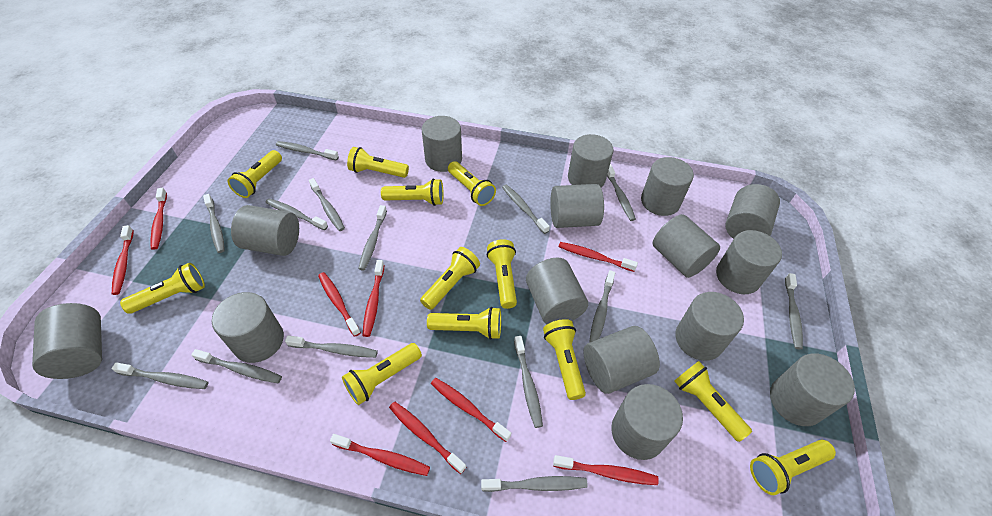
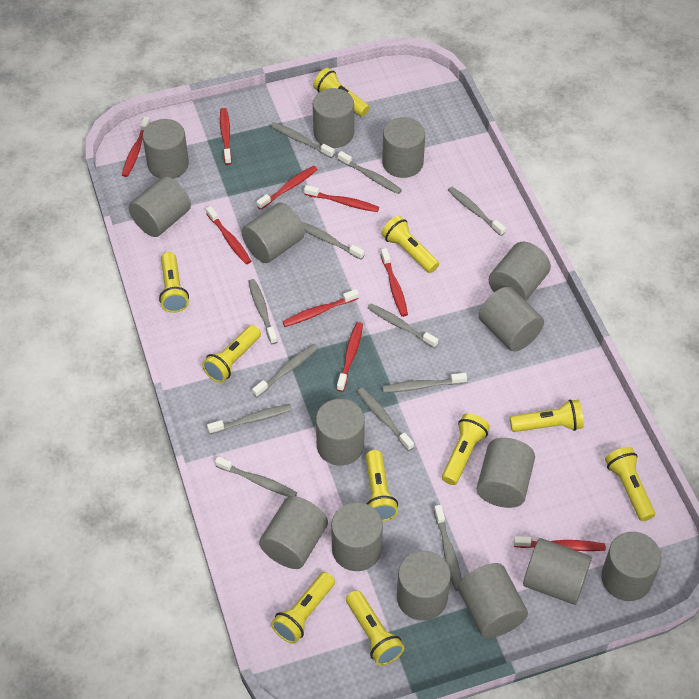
grey toothbrush: [112,362,209,389] [191,349,282,383] [203,194,225,253] [265,198,328,230] [276,141,339,161] [285,335,378,358] [309,178,345,231] [358,205,387,271] [481,476,588,492] [502,185,550,234] [514,336,543,428] [589,270,615,343] [607,165,636,221] [785,273,803,350] = 14 -> [207,404,292,434] [215,457,297,497] [248,279,277,344] [252,344,318,397] [271,122,335,158] [301,222,364,260] [338,151,402,194] [357,388,414,451] [368,304,438,348] [382,373,467,393] [434,505,462,591] [448,187,506,236] = 12
yellow flashlight: [120,263,205,314] [227,150,282,198] [342,343,422,405] [347,147,409,178] [381,179,444,206] [420,247,480,310] [427,307,501,340] [448,161,496,206] [487,239,517,309] [543,319,586,400] [674,361,752,442] [750,440,836,495] = 12 -> [159,252,189,313] [202,325,261,383] [271,572,335,644] [313,68,369,117] [346,590,404,666] [366,450,398,522] [381,216,439,273] [442,413,490,485] [510,399,584,432] [605,447,655,521] = 10

